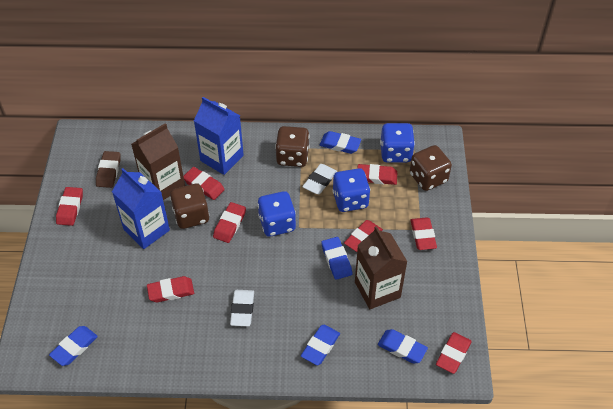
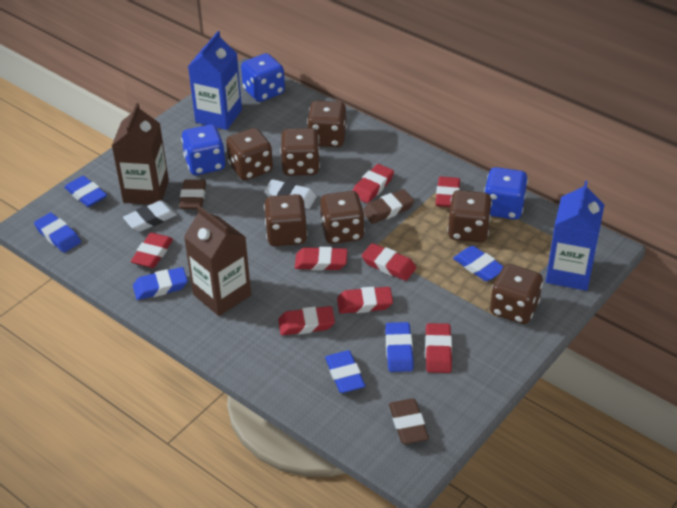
blue eraser: [49,326,98,366] [301,325,340,365] [320,131,361,154] [321,237,352,280] [378,329,428,363] = 5 -> [34,213,81,253] [65,176,107,207] [133,267,188,300] [325,350,365,393] [385,322,414,372] [453,246,504,281] = 6
brown dice: [170,183,210,229] [275,126,310,167] [410,145,452,191] = 3 -> [226,128,273,180] [264,194,307,246] [280,128,320,176] [307,101,347,147] [320,191,365,244] [447,190,492,243] [490,264,543,324] = 7
brown eraser: [96,151,121,188] = 1 -> [179,179,206,209] [363,189,414,224] [389,399,429,444] = 3

